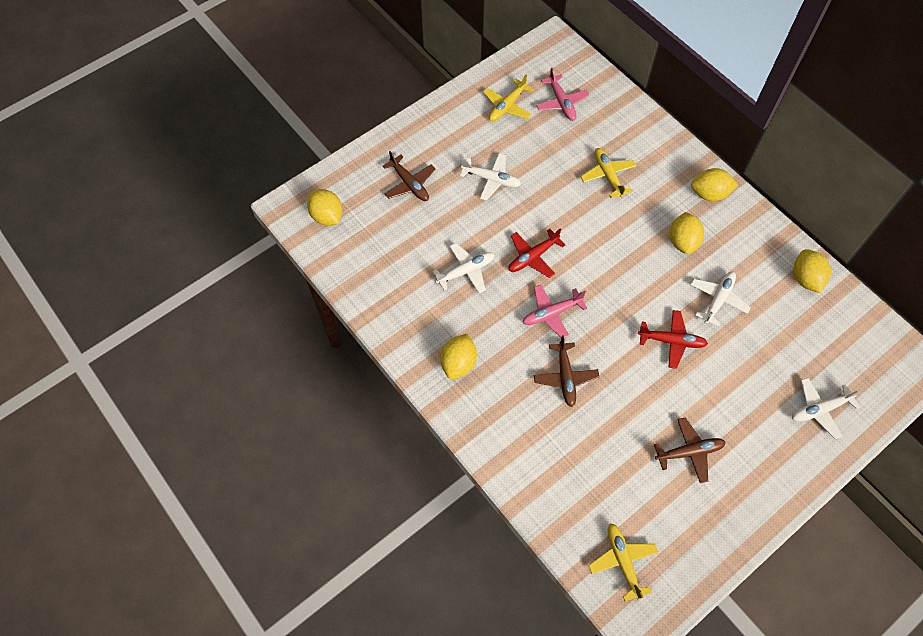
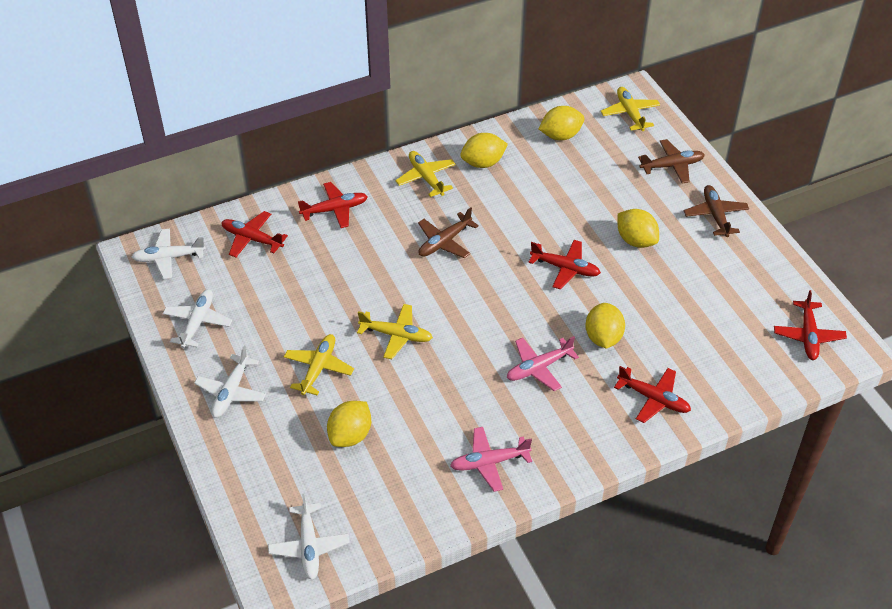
red plane: [508,228,565,278] [638,310,708,369] = 2 -> [221,211,288,257] [298,182,368,228] [528,240,601,290] [614,366,691,423] [774,290,847,360] = 5
yellow plane: [483,74,534,121] [581,148,636,198] [588,523,659,601] = 3 -> [284,334,354,395] [357,304,433,359] [395,151,456,197] [601,87,660,131] = 4

